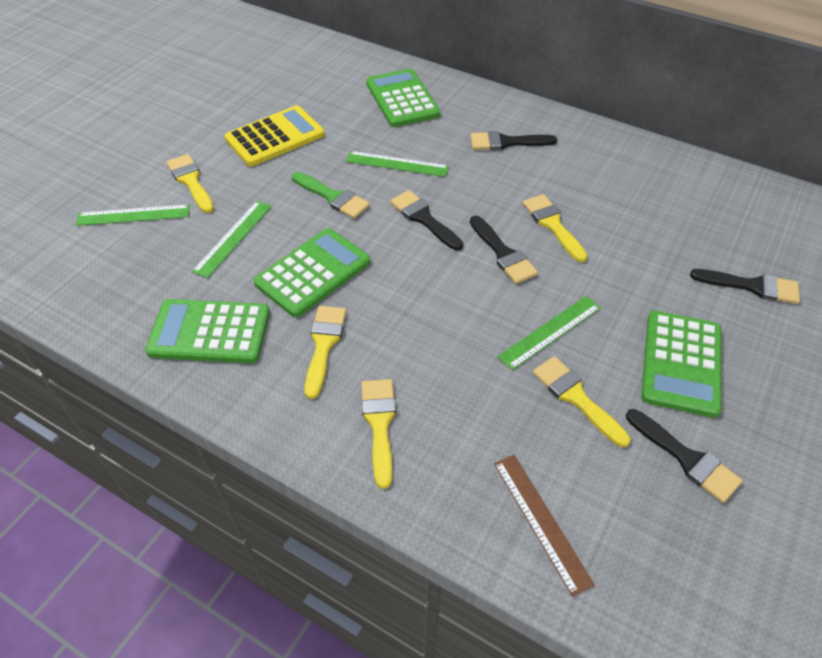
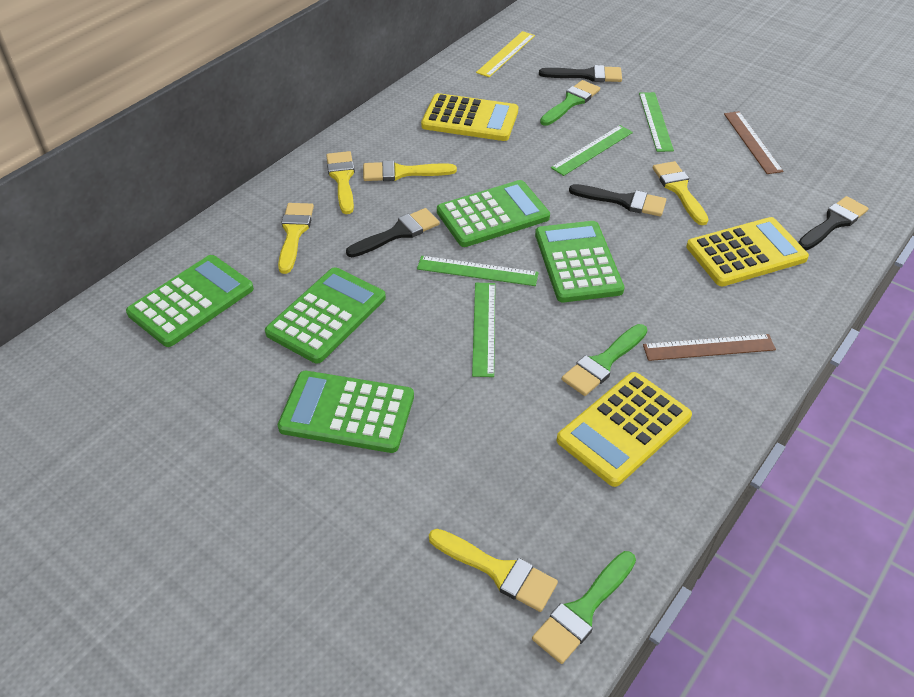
black brush: [390,190,463,250] [470,131,557,150] [470,216,538,284] [626,409,743,503] [690,269,800,304] = 5 -> [346,208,440,257] [539,65,622,82] [569,184,666,216] [798,196,868,250] = 4
brown ruler: [494,455,595,596] = 1 -> [643,334,776,361] [724,111,783,174] = 2
green brush: [292,172,370,219] = 1 -> [532,551,636,664] [540,80,600,126] [562,324,647,396] = 3
green calculator: [145,299,270,363] [254,228,370,317] [366,69,440,127] [641,311,722,418] = 4 -> [126,255,254,347] [265,267,386,364] [278,371,414,453] [437,180,550,247] [535,221,625,302] = 5
yellow calculator: [225,106,325,166] = 1 -> [421,93,518,141] [557,372,692,487] [686,217,809,286] = 3
yellow ruler: none = 0 -> [476,31,535,77] = 1

